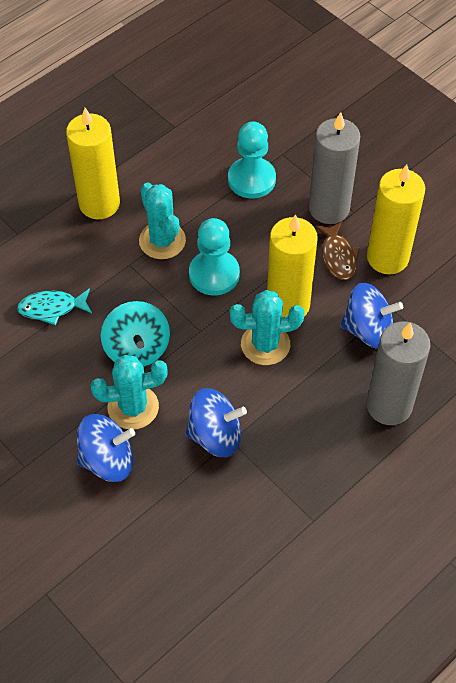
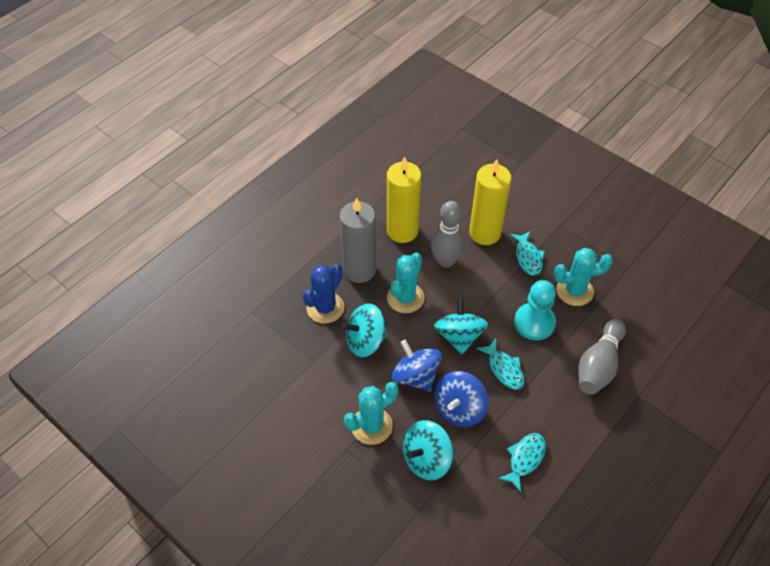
blue cactus: none = 0 -> [302,264,344,324] = 1
blue spinning top: [77,414,135,482] [186,388,247,457] [340,283,403,349] = 3 -> [391,340,442,392] [434,371,488,427] = 2
brown fish: [315,222,360,280] = 1 -> none = 0
grey bowling pin: none = 0 -> [430,201,465,268] [578,319,626,394] = 2
grey candle: [309,112,360,224] [367,322,431,425] = 2 -> [340,198,376,283] = 1
turquoise fish: [17,288,92,325] = 1 -> [476,339,525,390] [498,433,546,492] [510,231,545,276] = 3
turquoise pawn: [189,218,240,295] [228,122,276,198] = 2 -> [514,280,556,340] = 1
turquoise spinning top: [101,301,170,367] = 1 -> [342,303,387,357] [403,420,453,480] [434,297,488,354] = 3
yellow candle: [66,108,120,219] [267,214,318,317] [367,164,425,274] = 3 -> [387,157,421,243] [469,159,511,245] = 2

